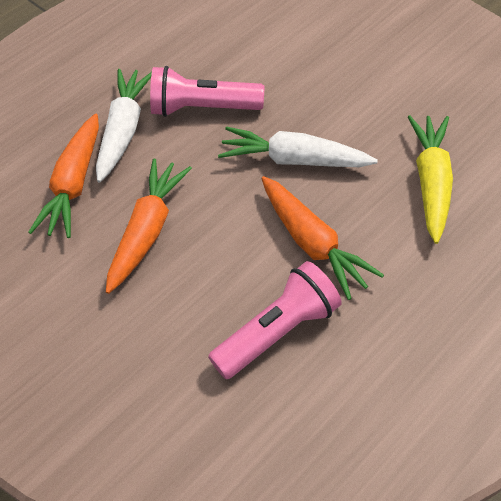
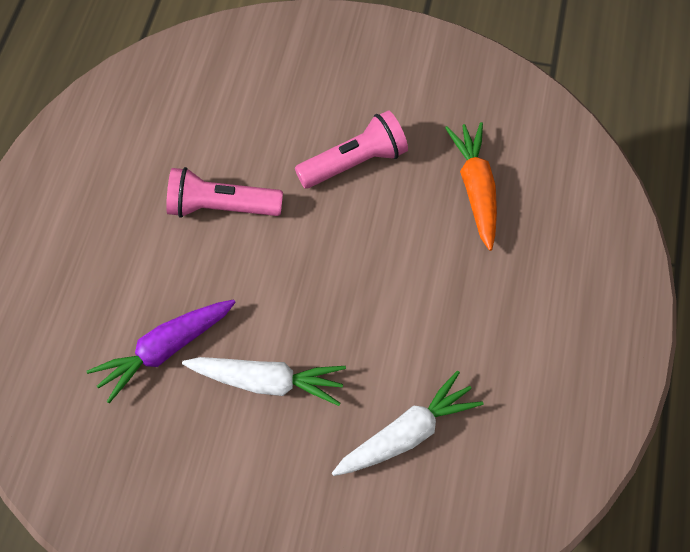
orange carrot: [28,114,99,238] [106,159,192,294] [261,176,384,300] = 3 -> [445,122,497,251] = 1
purple carrot: none = 0 -> [86,300,236,403] = 1
yellow carrot: [408,115,453,244] = 1 -> none = 0

